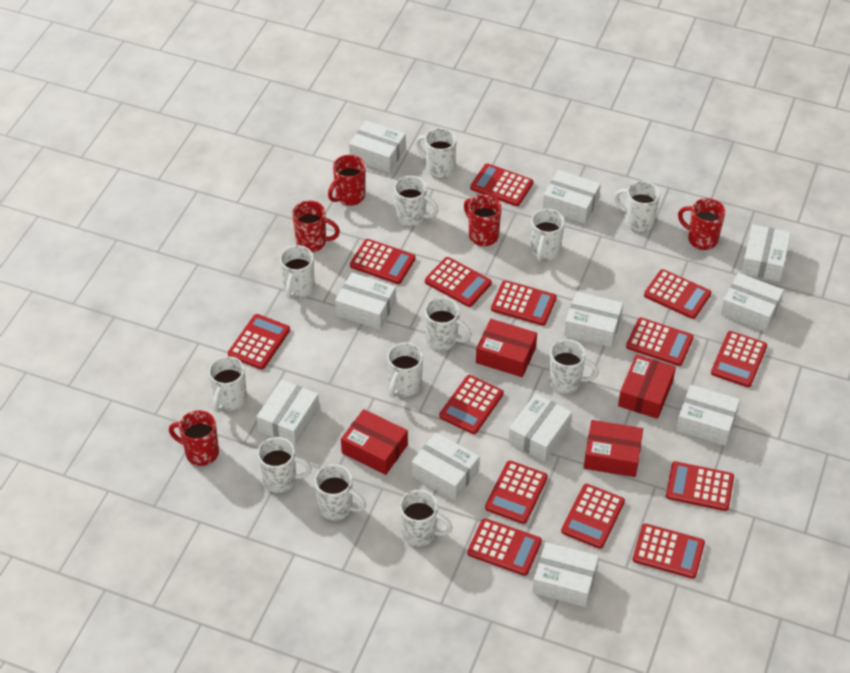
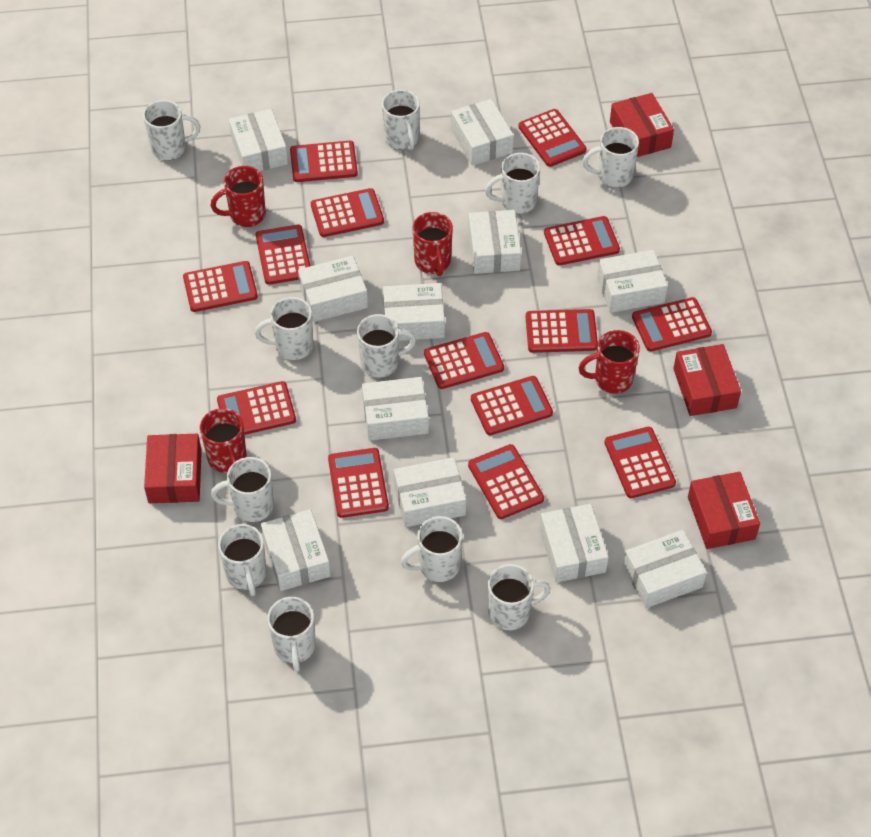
red mug: [169,410,219,466] [292,201,340,252] [328,155,365,206] [464,195,502,246] [678,198,725,250] = 5 -> [200,408,246,473] [211,166,266,227] [412,212,453,276] [578,330,640,394] = 4
white mug: [208,356,247,413] [257,437,312,493] [280,245,315,299] [314,464,366,521] [387,342,423,398] [394,176,438,227] [400,490,453,546] [416,128,457,178] [425,297,471,351] [531,209,565,261] [549,339,599,393] [614,181,660,232] = 12 -> [143,100,200,161] [211,457,274,522] [218,524,267,596] [255,297,313,360] [267,597,316,672] [357,314,416,378] [382,90,420,150] [401,516,463,582] [485,153,541,214] [488,564,550,630] [583,127,639,188] = 11

